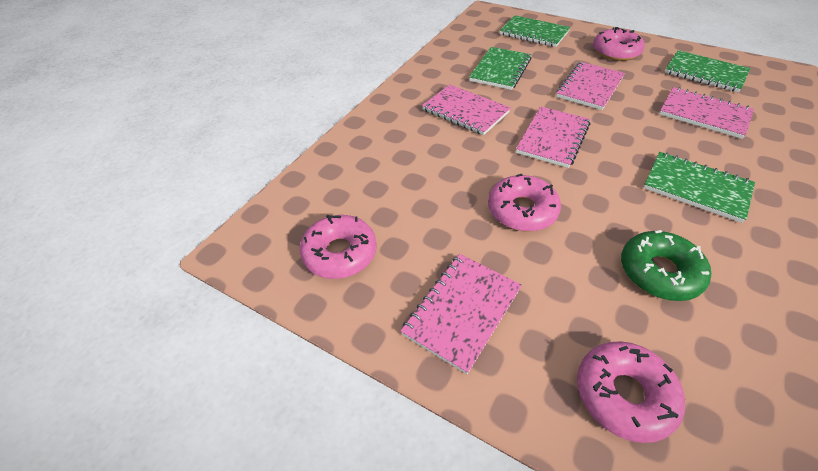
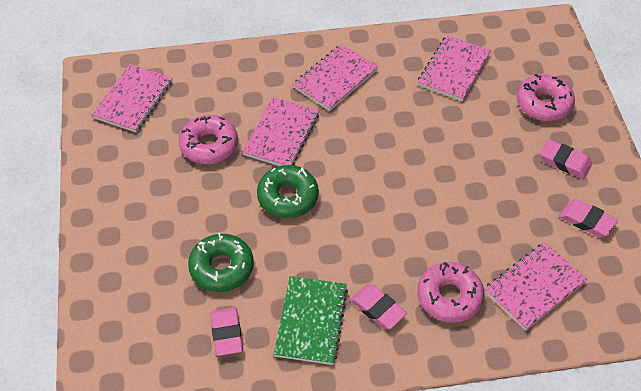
green donut: [621,230,711,301] = 1 -> [188,233,254,292] [257,165,319,218] = 2
green notebook: [469,47,532,90] [500,15,570,47] [643,152,755,223] [665,50,751,93] = 4 -> [274,276,348,365] = 1
pink donut: [300,215,377,279] [488,174,561,231] [577,341,685,443] [593,27,645,61] = 4 -> [178,115,238,164] [417,262,484,323] [517,74,575,121] = 3
pink eraser: none = 0 -> [210,307,243,356] [350,284,407,329] [540,139,592,179] [559,199,618,237] = 4

